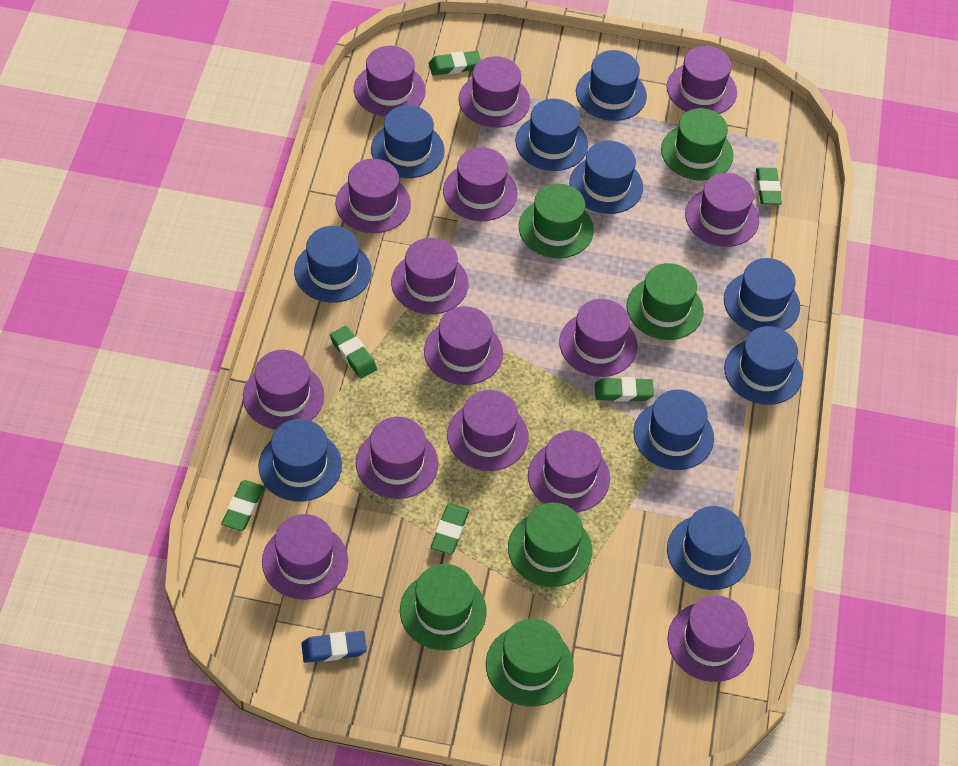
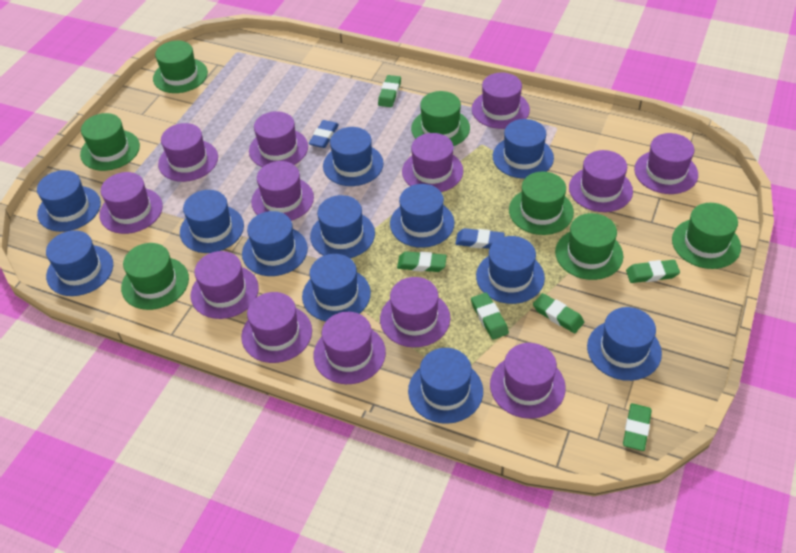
blue eraser: [301,631,367,663] = 1 -> [309,120,339,148] [455,228,505,249] = 2
blue hat: [258,419,342,502] [294,226,372,303] [371,105,445,178] [516,99,588,171] [569,141,643,214] [576,50,647,121] [634,389,714,470] [667,506,751,590] [724,258,800,332] [724,326,803,405] = 10 -> [37,170,101,232] [46,230,113,296] [180,190,244,253] [242,211,308,276] [302,254,371,321] [310,195,375,258] [323,127,383,186] [390,184,454,248] [408,348,483,424] [476,236,545,304] [493,119,554,179] [587,307,662,381] = 12
green hat: [400,564,487,650] [486,619,574,707] [508,503,592,587] [519,183,594,258] [627,263,704,340] [661,108,734,180] = 6 -> [80,113,140,171] [121,243,189,310] [153,41,208,93] [411,91,470,146] [509,172,574,235] [555,213,623,280] [672,203,741,269] = 7
purple hat: [243,350,324,430] [262,514,348,600] [336,159,411,233] [354,46,426,117] [356,417,439,499] [391,238,468,315] [424,306,503,385] [443,147,518,221] [447,390,529,471] [459,56,530,128] [528,430,610,513] [559,299,638,377] [667,46,737,114] [668,595,754,682] [685,173,759,247] = 15 -> [99,172,163,234] [158,123,218,182] [190,251,259,319] [241,292,312,363] [249,111,308,167] [251,161,314,221] [313,312,386,384] [380,277,450,348] [402,133,463,192] [472,73,530,129] [490,343,566,419] [569,150,633,212] [634,133,698,194] = 13

